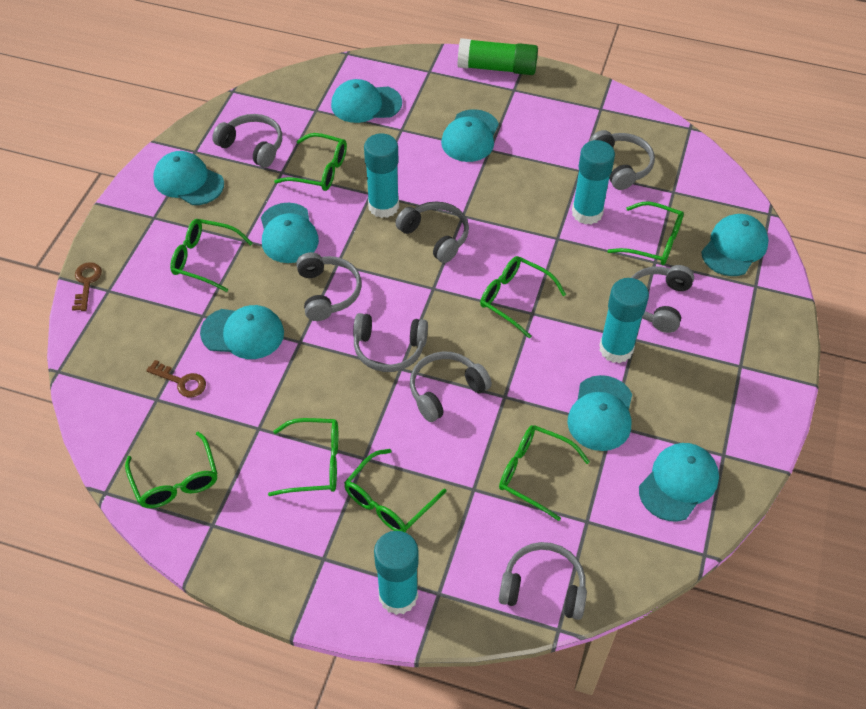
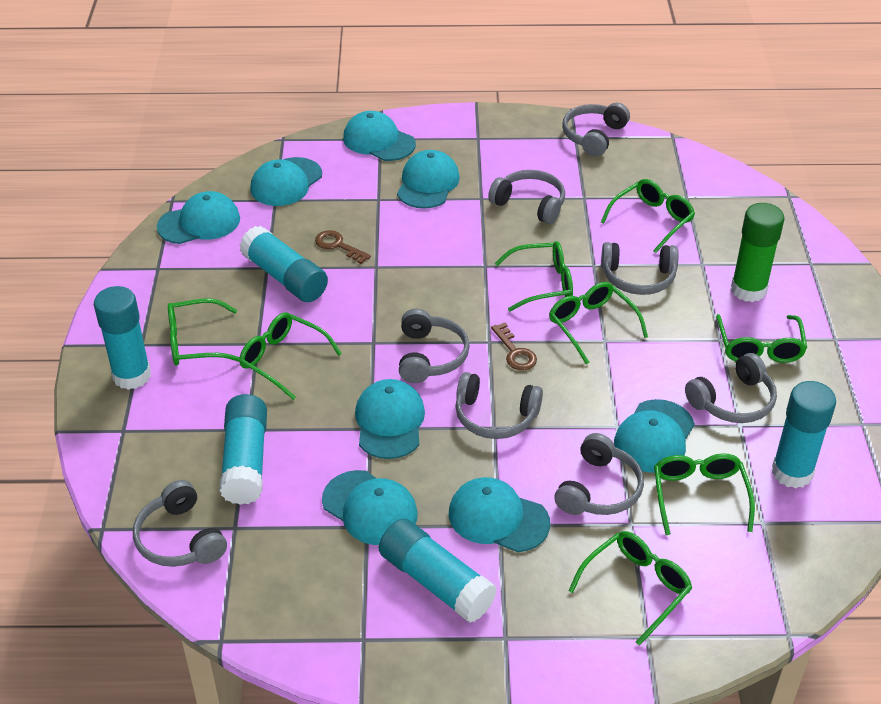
turquoise glue stick: [364,134,399,218] [374,531,419,615] [572,140,615,225] [599,278,649,363] = 4 -> [94,286,151,390] [219,394,267,505] [239,226,328,302] [379,518,497,623] [772,381,836,489] = 5

